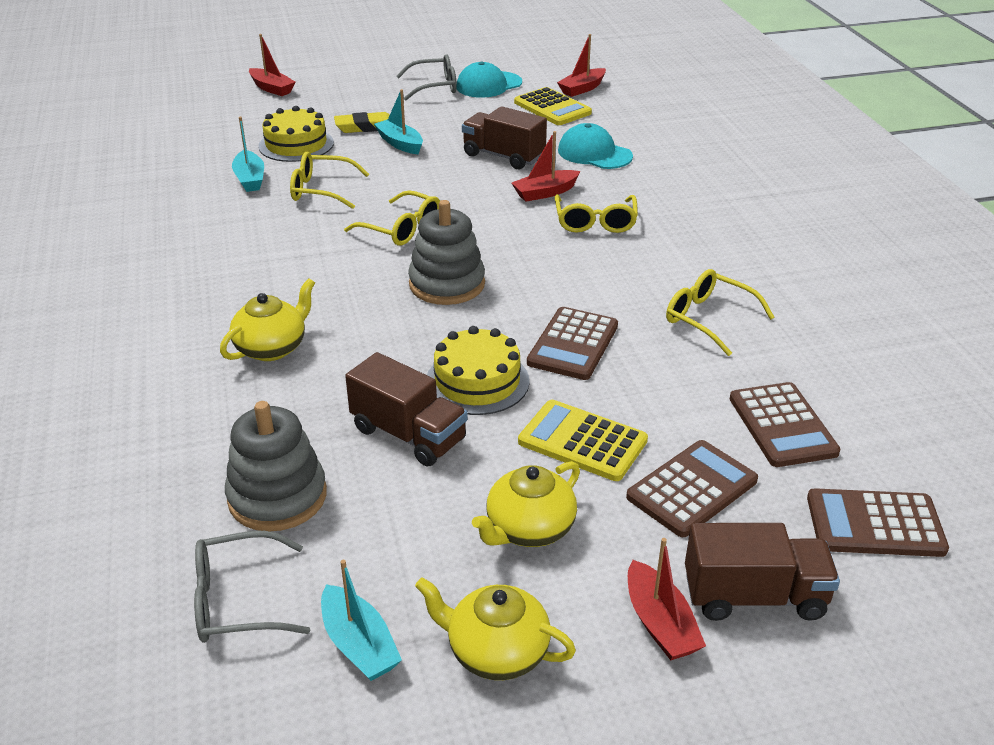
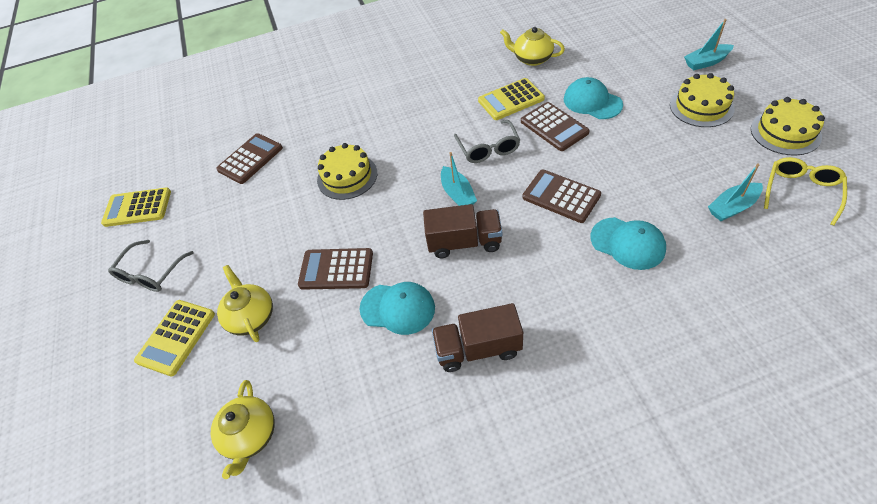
brown truck: [345,352,468,467] [462,106,547,169] [685,523,840,621] = 3 -> [423,204,502,258] [432,303,523,372] = 2
grey stacking toy: [225,401,327,531] [408,200,485,305] = 2 -> none = 0
red boat: [249,34,295,96] [511,131,580,202] [557,34,606,97] [628,538,706,660] = 4 -> none = 0
turquoise cap: [456,62,522,98] [558,123,633,169] = 2 -> [360,282,435,335] [564,77,623,119] [590,217,666,270] = 3
yellow cake: [259,106,334,162] [427,326,529,415] = 2 -> [317,143,377,200] [670,73,735,127] [751,97,825,156] = 3
yellow calculator: [514,87,592,125] [518,400,648,481] = 2 -> [101,188,171,227] [134,300,215,377] [478,78,545,120] = 3
yellow eraser: [334,112,390,133] = 1 -> none = 0
yellow glasses: [290,152,369,209] [344,190,440,246] [555,194,638,233] [666,269,774,356] = 4 -> [764,157,847,226] = 1

